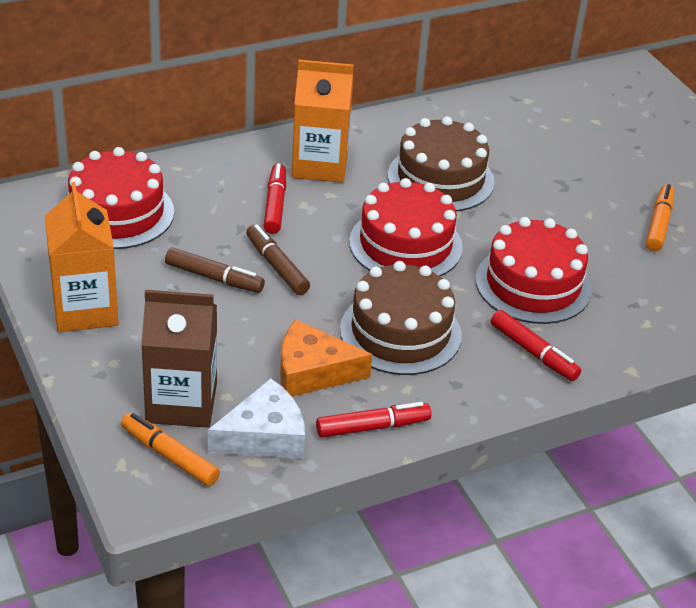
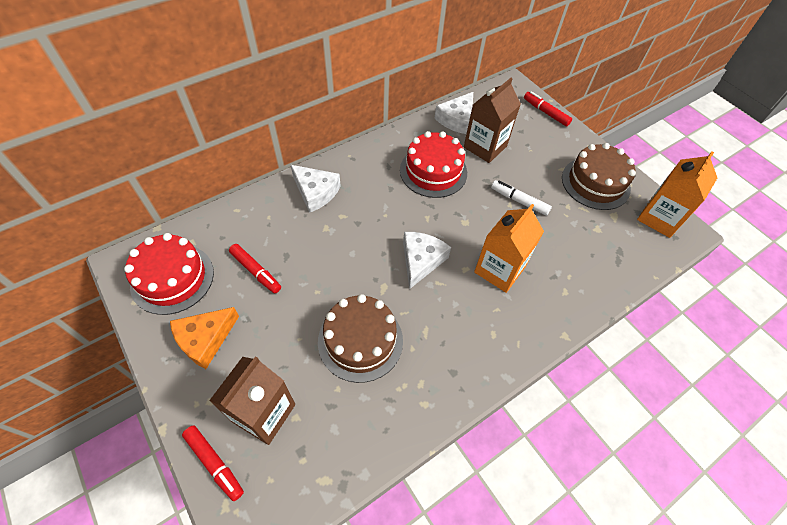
brown carton: [141,290,217,428] = 1 -> [209,356,295,445] [464,78,521,163] = 2
brown marker: [165,248,265,293] [246,224,310,295] = 2 -> none = 0
orange marker: [121,413,220,486] [646,184,675,251] = 2 -> none = 0
red cake: [68,147,174,249] [349,178,463,276] [475,217,592,324] = 3 -> [124,233,214,315] [400,131,467,198] = 2
white cheese: [208,378,305,459] = 1 -> [291,165,341,213] [403,232,451,289] [435,92,473,134] = 3
white marker: none = 0 -> [491,180,552,216] = 1

